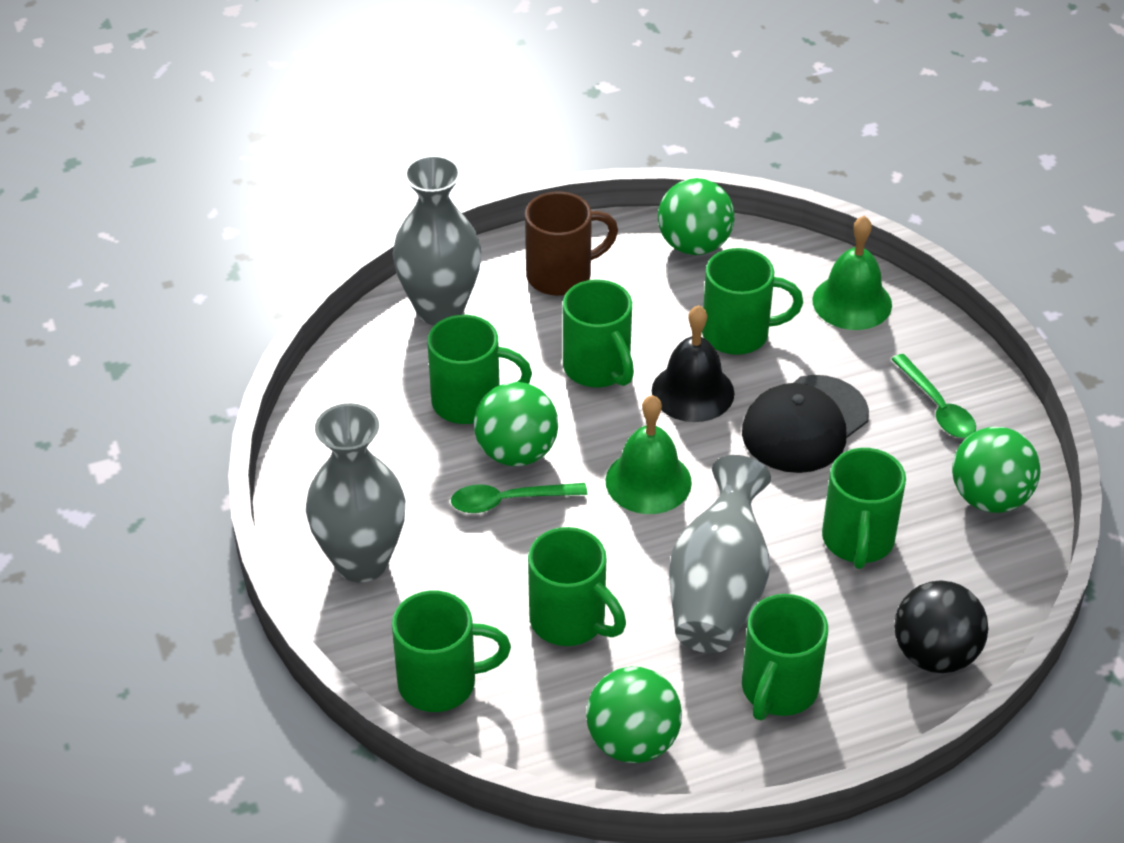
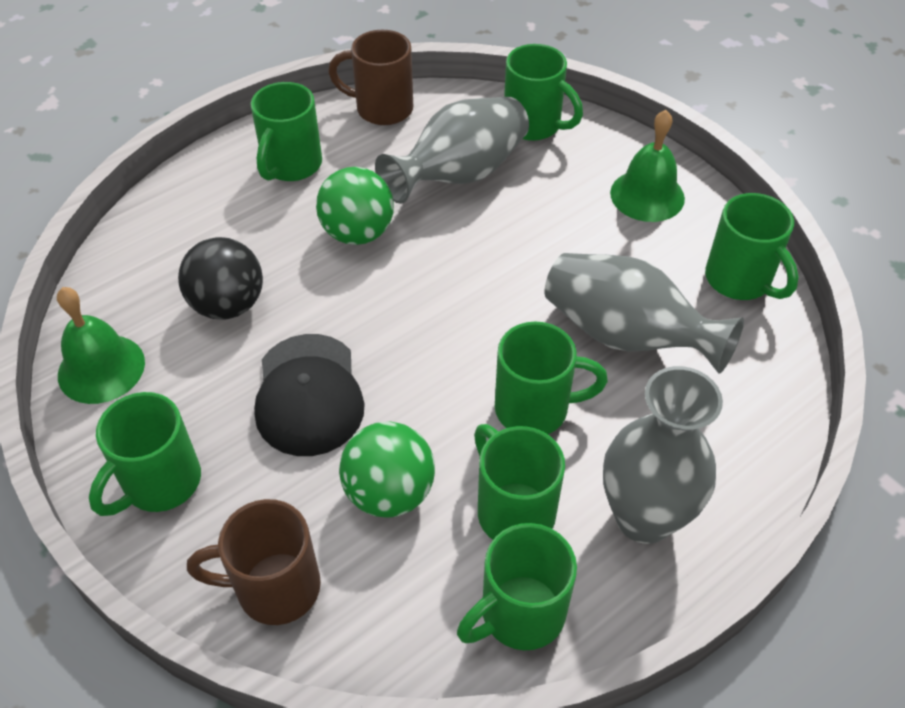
black bell: [652,305,734,422] = 1 -> none = 0
brown mug: [525,192,618,296] = 1 -> [187,499,321,625] [328,30,413,125] = 2
green ball: [474,382,558,466] [586,667,682,763] [658,178,735,255] [952,427,1040,513] = 4 -> [316,167,394,245] [339,421,435,518] = 2
green spoon: [451,483,588,513] [891,354,976,438] = 2 -> none = 0

